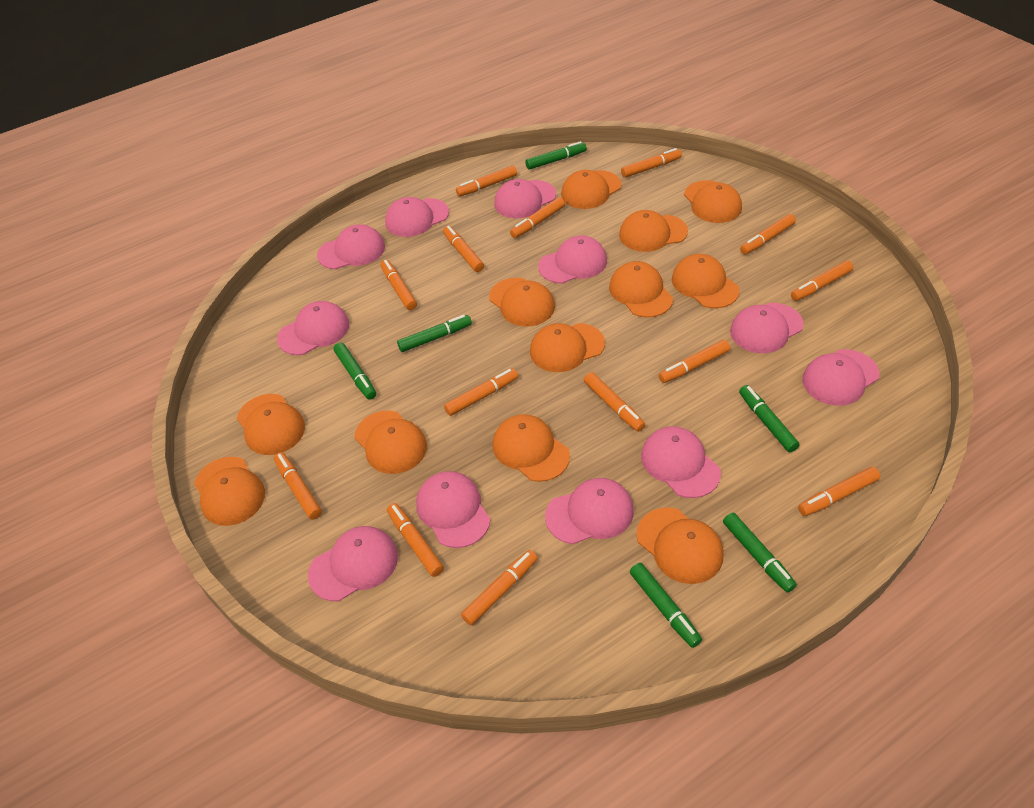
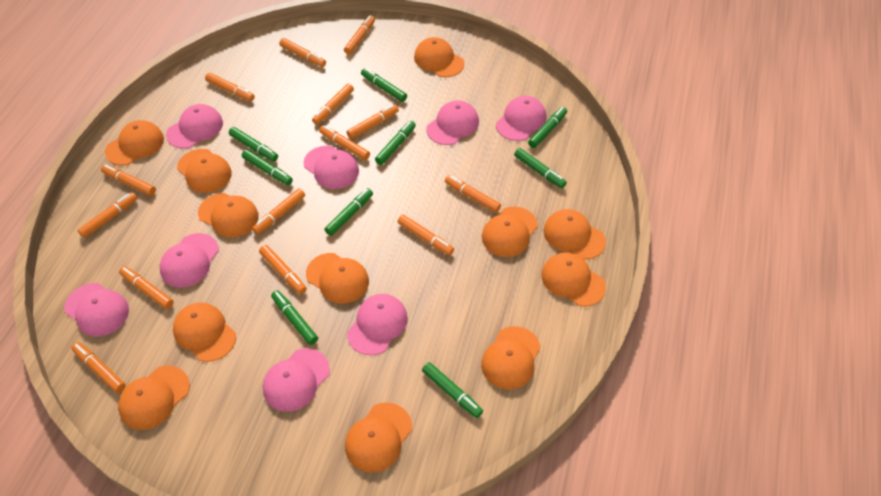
green marker: [333,343,376,400] [397,315,472,352] [525,141,587,170] [630,563,702,648] [723,513,797,593] [739,385,800,452] = 6 -> [229,127,278,162] [242,149,293,185] [271,290,318,345] [324,188,373,236] [361,68,407,102] [375,121,416,165] [422,362,483,418] [514,148,567,188] [528,107,567,148] = 9
pink cap: [277,301,350,355] [308,526,398,601] [317,224,385,269] [385,197,449,237] [416,471,491,548] [494,179,556,218] [538,236,607,284] [545,478,634,544] [641,427,721,498] [730,303,804,353] [802,349,880,406] = 11 -> [64,283,129,337] [160,233,219,288] [166,104,223,149] [263,348,330,412] [303,146,359,189] [347,294,408,355] [426,100,479,145] [496,96,547,141] = 8

